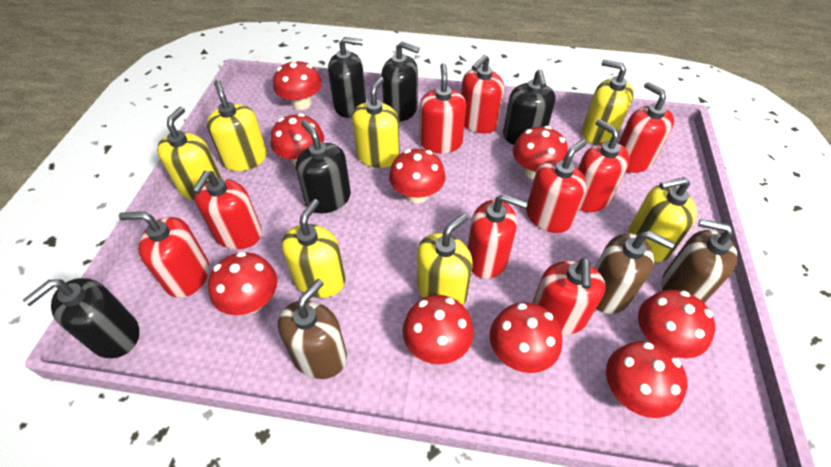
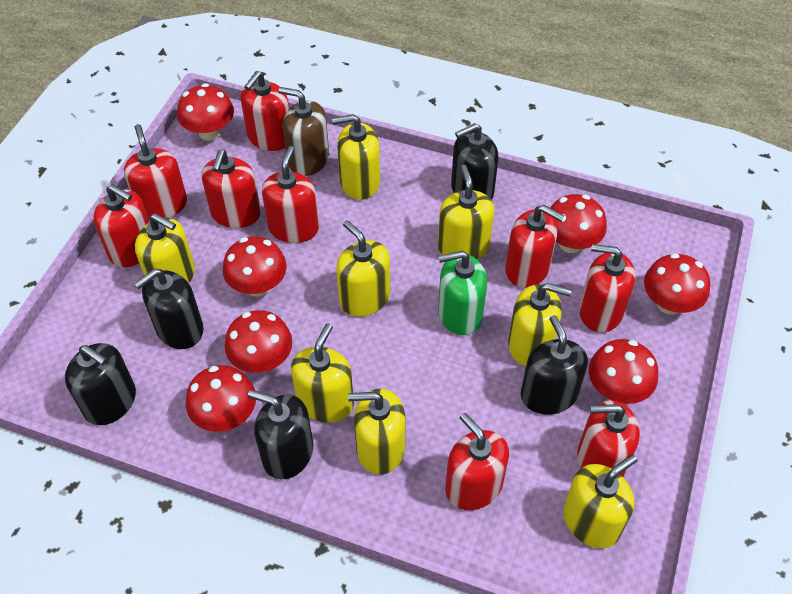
brown soap dispenser: [278,279,347,379] [595,231,675,314] [662,219,738,303] = 3 -> [279,87,329,176] = 1
green soap dispenser: none = 0 -> [438,251,487,335] = 1
red mushroom: [208,252,278,315] [270,113,324,166] [273,60,322,110] [389,149,446,203] [403,295,474,364] [490,302,562,373] [513,126,568,179] [606,341,687,418] [638,290,715,358] = 9 -> [177,83,234,141] [186,365,256,432] [223,236,287,297] [225,310,292,373] [550,194,607,253] [589,339,658,404] [644,253,710,315] = 7
yellow soap dispenser: [157,107,222,200] [207,80,267,171] [281,199,345,298] [352,77,400,168] [417,213,473,305] [582,60,634,145] [628,177,697,262] = 7 -> [135,213,195,283] [291,323,354,423] [332,114,380,200] [336,220,390,317] [348,388,405,475] [438,165,494,259] [508,283,572,366] [563,455,637,548] = 8

